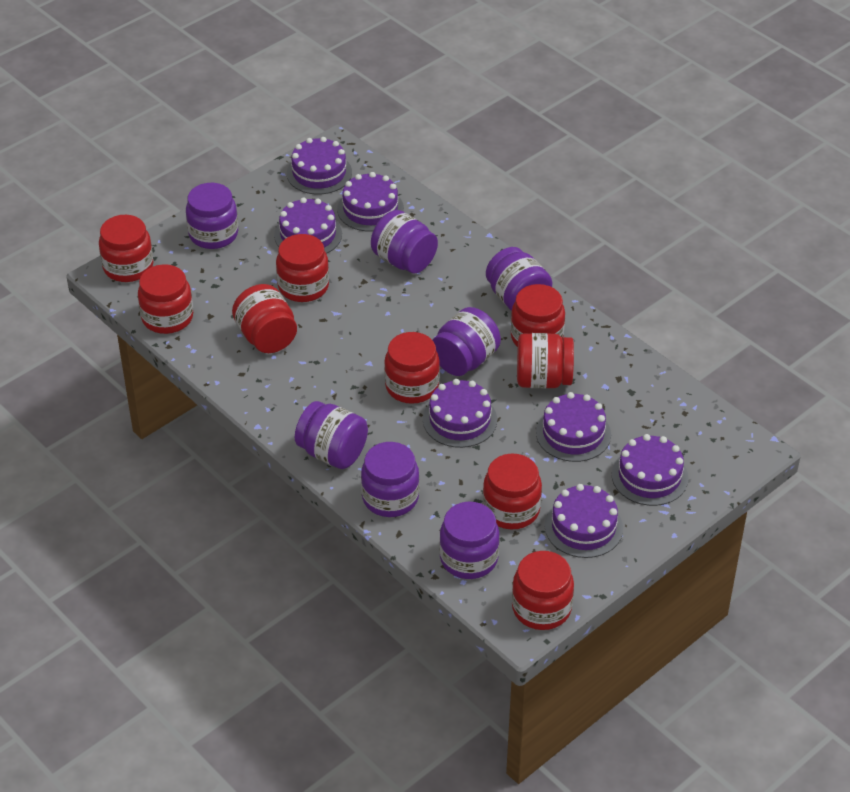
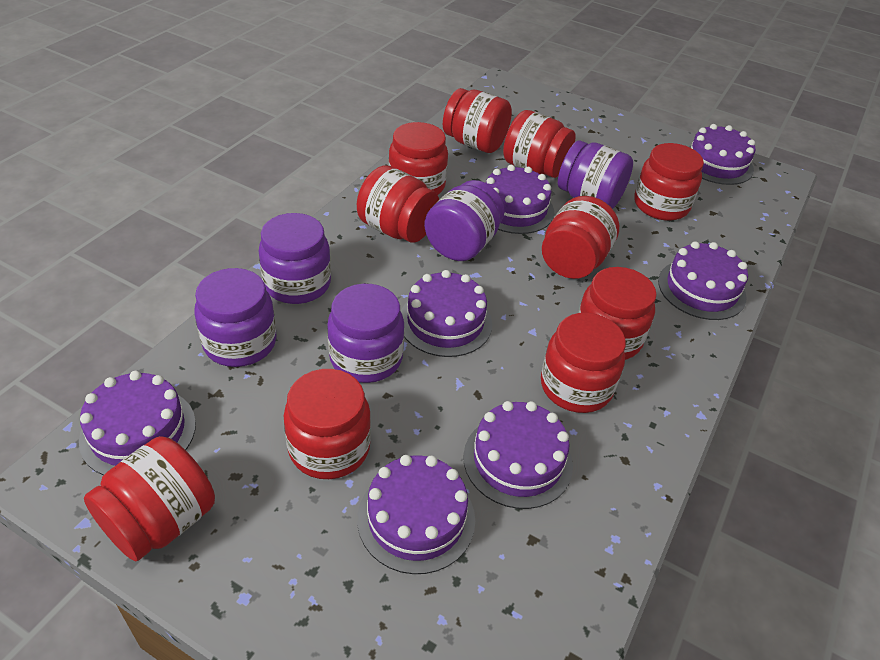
purple jar: [186,183,238,249] [295,401,368,469] [361,442,419,517] [371,210,438,273] [433,307,501,376] [439,501,500,579] [486,247,552,311] = 7 -> [194,268,277,367] [258,213,331,304] [327,284,404,383] [424,180,505,261] [558,140,633,209] = 5
red jar: [99,215,153,282] [138,264,193,334] [232,284,297,353] [276,234,329,302] [384,332,440,404] [483,453,542,529] [511,284,565,347] [512,551,574,630] [517,333,574,388] = 9 -> [84,436,215,561] [284,369,371,479] [357,165,439,243] [388,122,448,195] [443,88,512,153] [503,110,576,178] [541,313,626,413] [542,196,619,279] [578,267,657,360] [634,143,704,221] = 10

